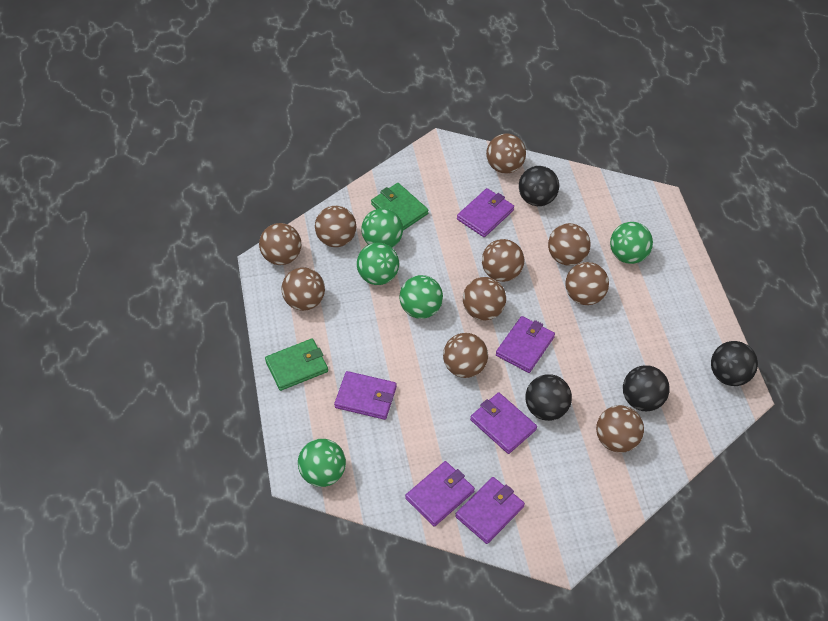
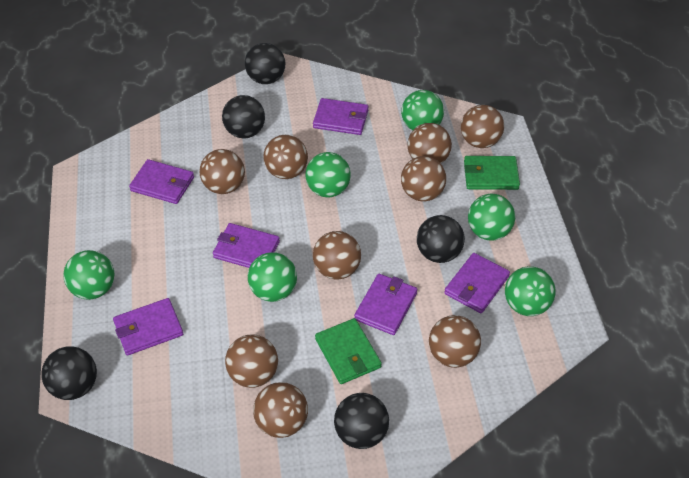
black ball: [519,166,559,206] [525,374,572,421] [623,365,670,411] [711,341,758,386] = 4 -> [41,346,97,400] [222,95,265,138] [245,43,285,84] [334,393,389,449] [417,215,465,263] = 5
brown ball: [259,223,301,265] [281,267,325,311] [315,206,356,247] [443,333,488,378] [463,277,506,320] [482,239,524,282] [486,134,526,174] [548,223,591,265] [565,262,609,305] [596,405,644,453] = 10 -> [199,149,245,194] [225,334,278,388] [253,382,308,438] [263,135,308,179] [313,231,361,280] [401,156,446,202] [407,123,452,164] [429,315,481,368] [461,105,504,148] = 9
green ball: [298,439,346,487] [357,243,399,285] [361,208,403,248] [399,275,443,319] [610,222,653,264] = 5 -> [64,250,115,300] [248,252,297,302] [305,152,351,198] [401,90,444,130] [468,194,515,241] [505,266,556,316] = 6

